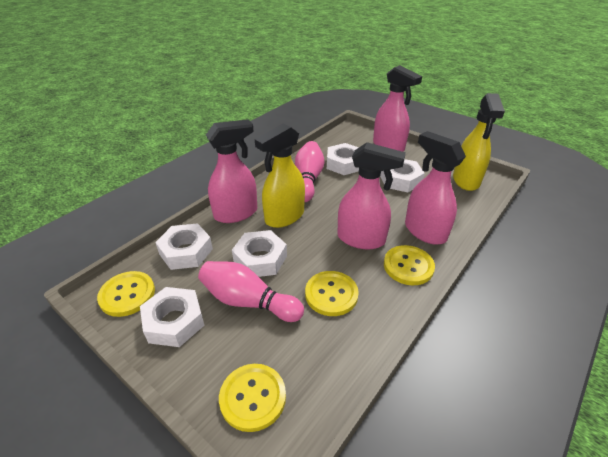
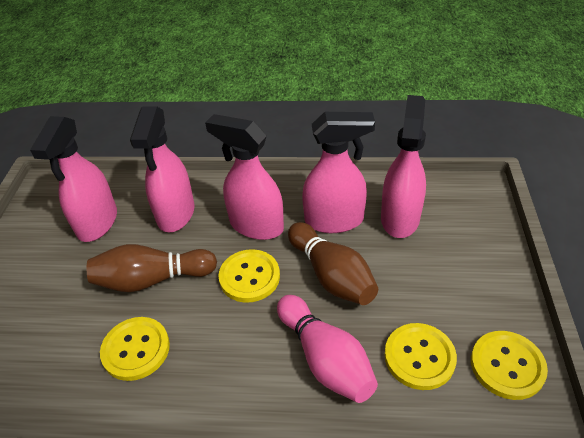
brown bowling pin: none = 0 -> [87,244,217,292] [288,222,378,305] = 2
pink bowling pin: [198,261,304,322] [295,141,324,202] = 2 -> [277,295,378,403] = 1
pink spray bottle: [206,119,257,223] [337,142,406,249] [373,65,422,152] [405,131,466,245] = 4 -> [30,116,117,242] [130,106,194,232] [205,114,284,240] [302,112,375,233] [381,95,426,238] = 5
white nut: [140,287,205,347] [155,223,213,270] [232,230,287,277] [327,143,359,175] [380,159,425,192] = 5 -> none = 0
yellow spray bottle: [255,123,305,228] [453,93,505,191] = 2 -> none = 0

